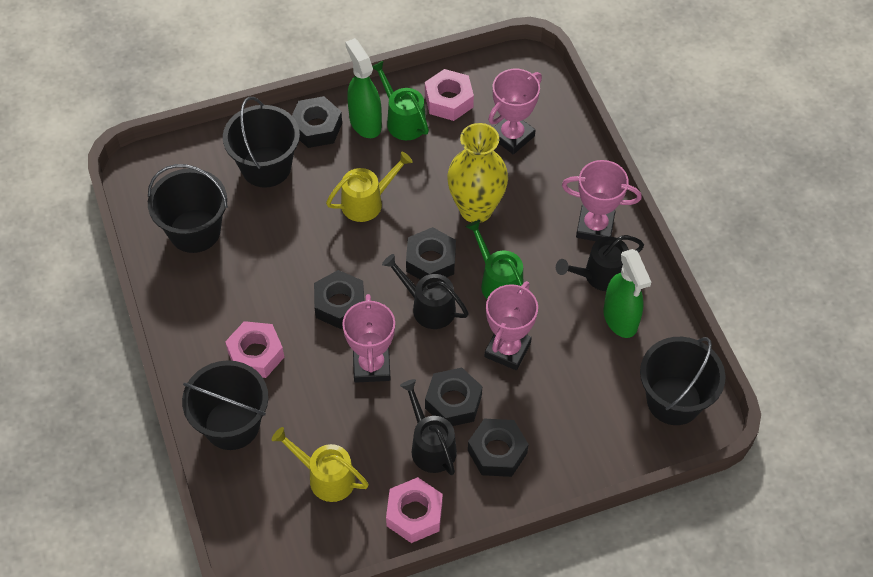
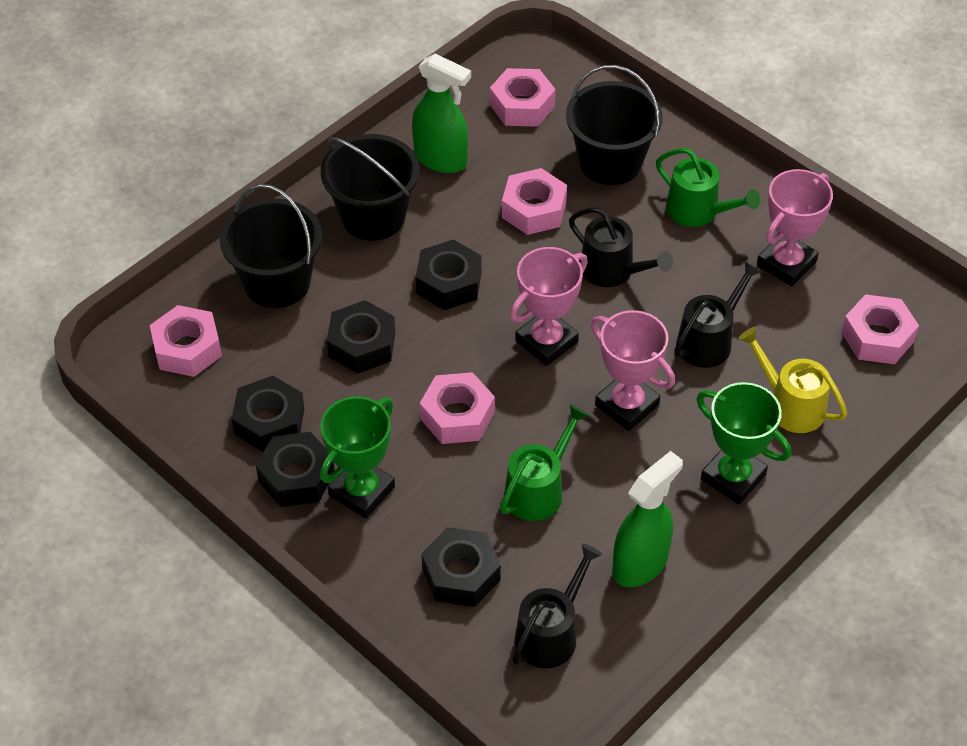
black bucket: [148,164,228,253] [182,360,268,450] [223,97,300,188] [640,337,726,425] = 4 -> [220,184,322,308] [320,134,420,241] [566,65,663,185] = 3
green trophy: none = 0 -> [320,396,395,519] [696,382,791,504] = 2
pink nut: [225,321,284,378] [386,477,443,543] [425,69,474,121] = 3 -> [150,305,222,377] [420,372,495,444] [490,68,556,127] [502,168,567,235] [841,294,919,364] = 5
pink trophy: [342,294,395,383] [484,281,538,370] [488,69,542,155] [562,160,642,241] = 4 -> [510,247,588,366] [591,310,675,431] [757,169,833,286] = 3
yellow vase: [447,123,508,223] = 1 -> none = 0
yellow watering can: [272,427,369,502] [326,152,413,222] = 2 -> [738,327,847,433] = 1

